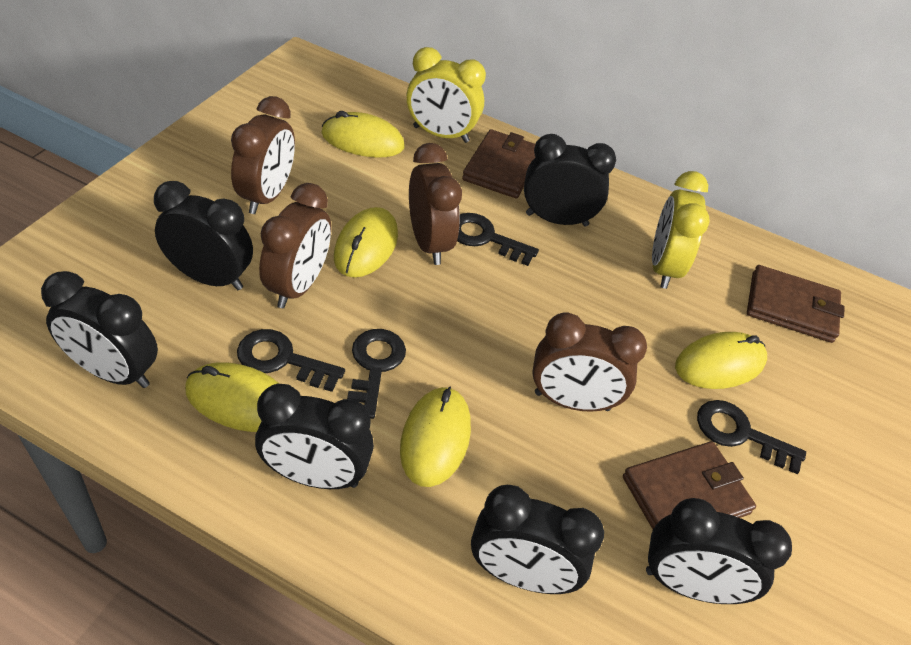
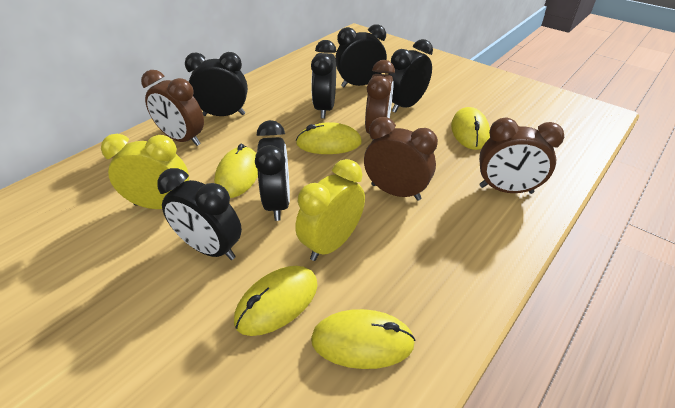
black key: [237,329,345,392] [347,329,406,419] [457,213,539,266] [697,400,806,474] = 4 -> none = 0
brown wallet: [462,129,535,198] [623,441,756,529] [747,265,845,343] = 3 -> none = 0

